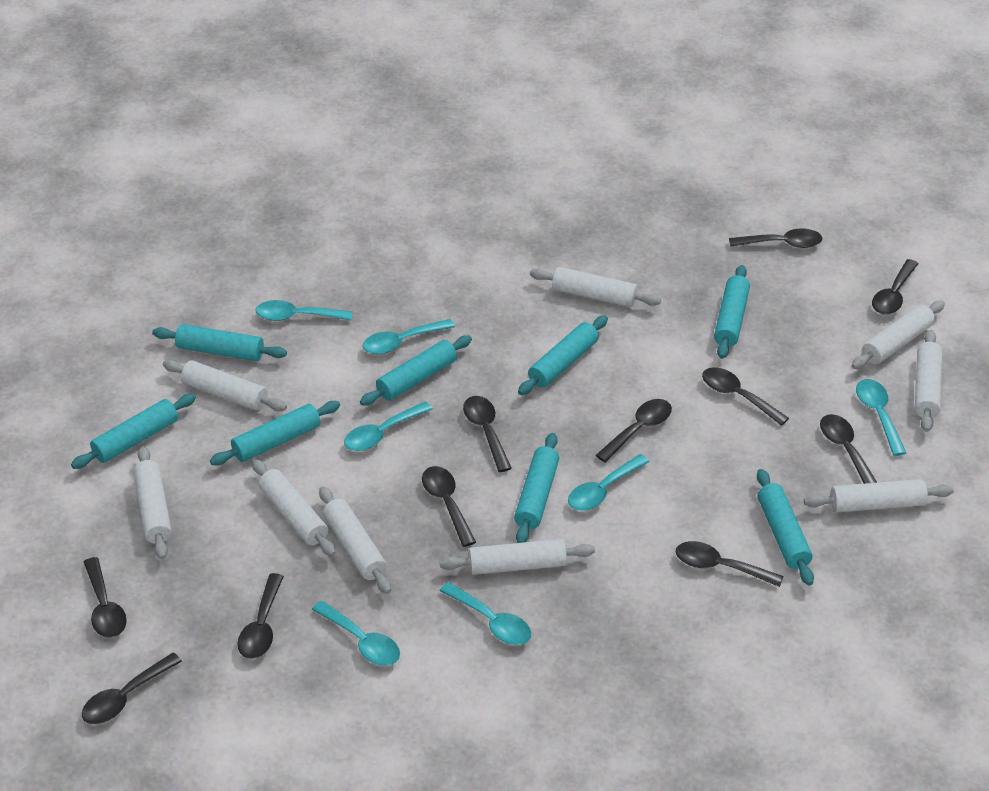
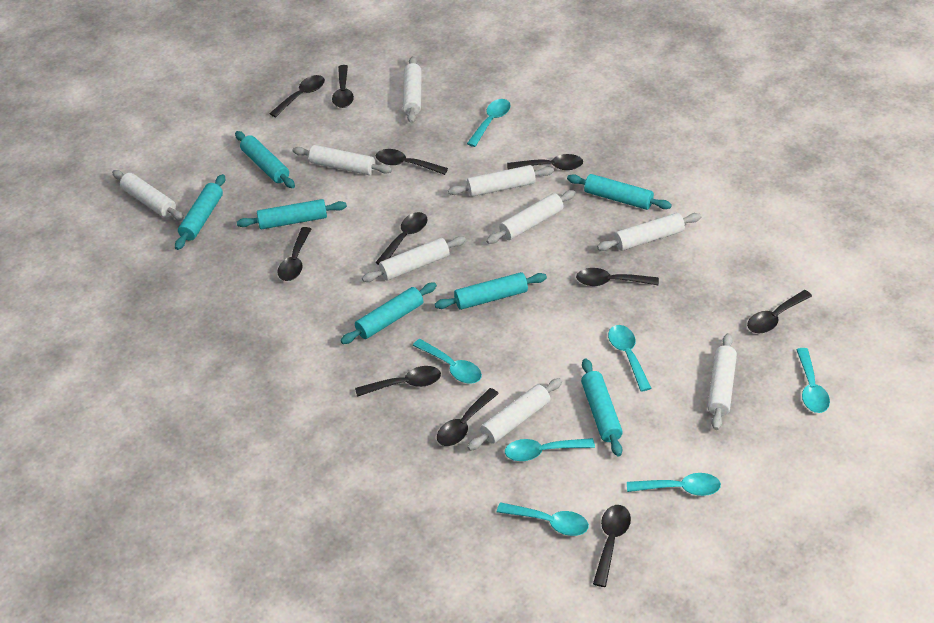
turquoise rolling pin: [71,394,196,469] [152,324,287,361] [210,401,340,465] [360,335,472,406] [514,433,559,543] [518,315,608,395] [714,265,750,359] [757,469,814,586] = 8 -> [175,174,225,250] [235,131,295,188] [237,199,347,229] [340,282,437,344] [435,272,547,310] [567,174,672,210] [581,358,623,456] = 7

